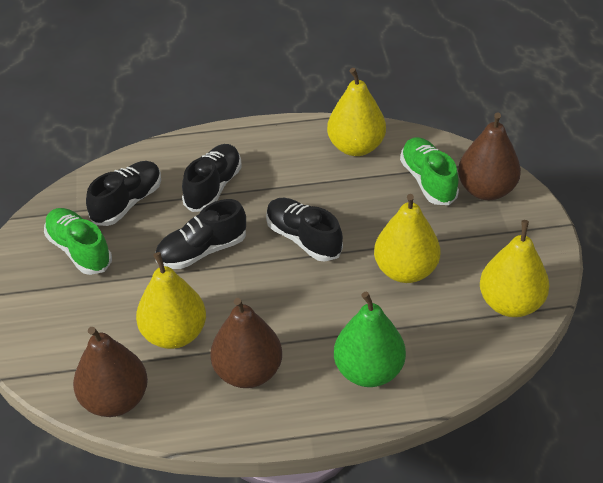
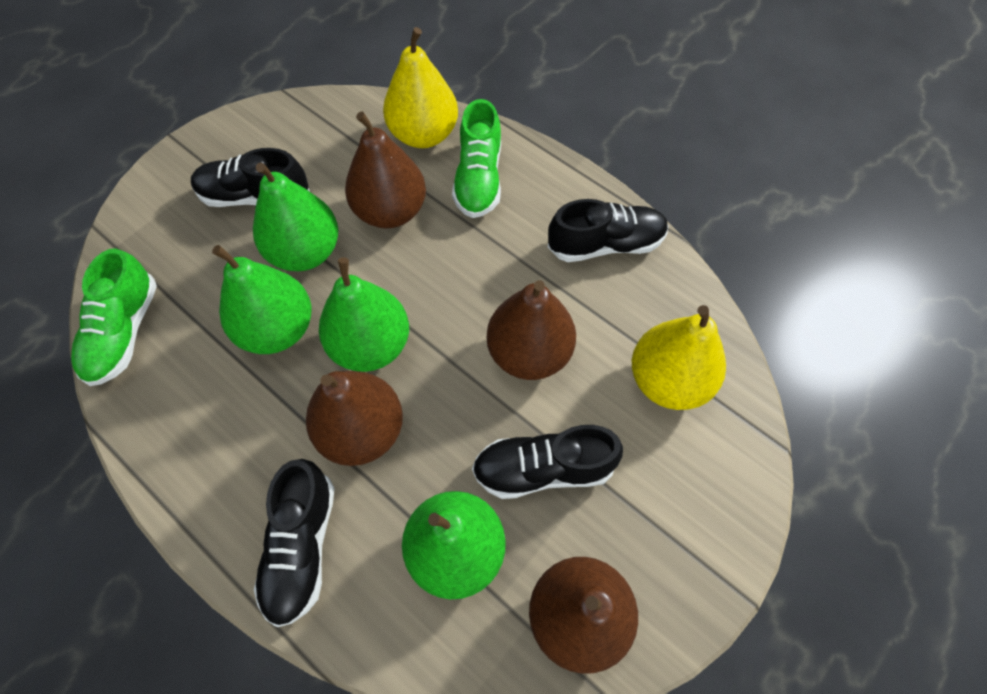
brown pear: [73,327,148,417] [210,298,282,388] [458,112,521,200] = 3 -> [306,371,403,466] [345,111,426,228] [487,280,576,380] [529,557,638,674] = 4
green pear: [334,291,406,387] = 1 -> [212,245,312,354] [253,163,339,271] [319,257,409,372] [402,491,506,600] = 4
yellow pear: [136,252,206,349] [327,68,386,156] [374,194,440,283] [480,220,549,317] = 4 -> [383,27,458,148] [632,305,726,410] = 2

